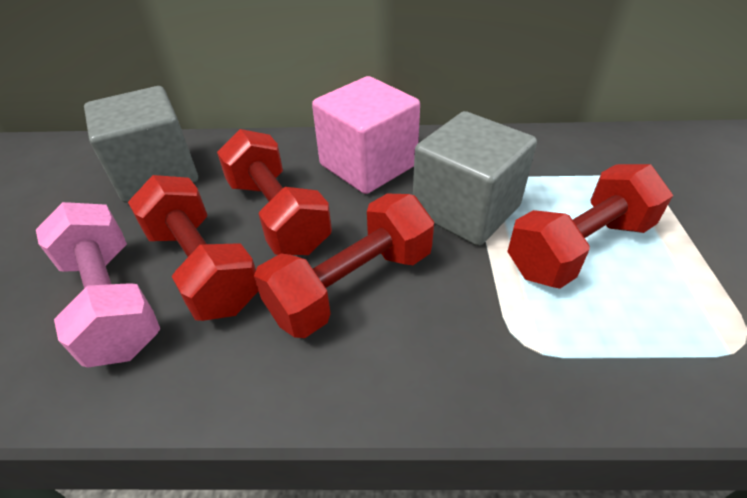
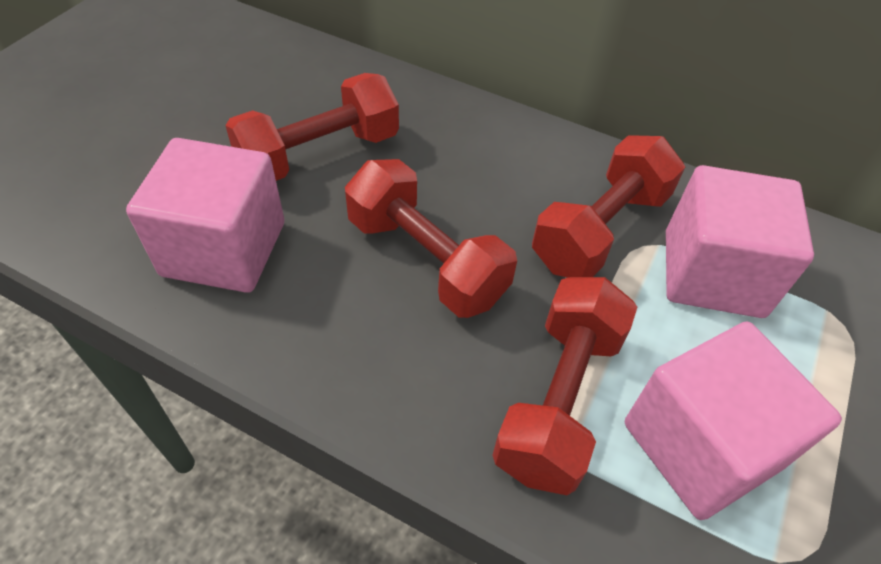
grey cube: [84,86,198,203] [413,111,537,246] = 2 -> none = 0
pink cube: [312,76,420,194] = 1 -> [126,138,284,293] [625,321,842,520] [666,165,814,318] = 3
pink dumbbell: [36,202,160,368] = 1 -> none = 0

